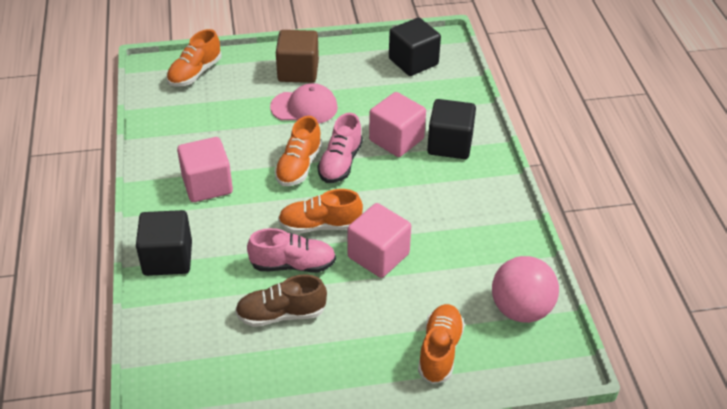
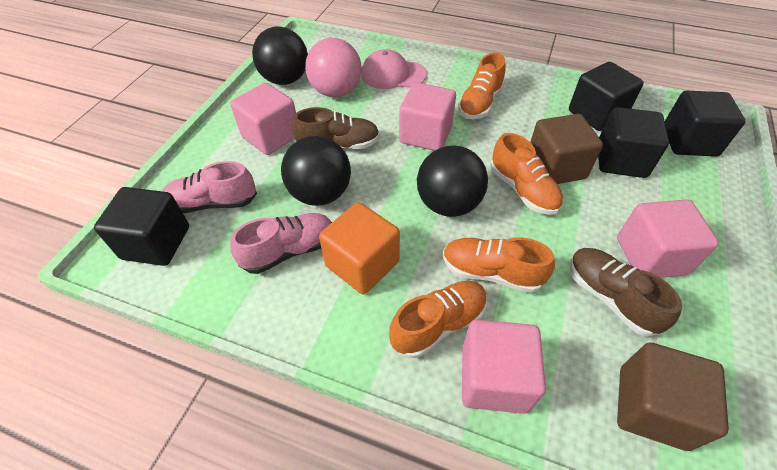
black ball: none = 0 -> [252,26,308,85] [281,136,351,206] [417,146,488,217] = 3
black cube: [136,210,192,276] [389,18,441,76] [427,99,476,159] = 3 -> [94,187,189,266] [569,62,644,131] [598,107,669,178] [665,91,745,157] = 4
brown cube: [276,30,319,83] = 1 -> [530,114,603,184] [617,343,729,451] = 2
brown shoe: [235,274,327,327] = 1 -> [292,107,380,149] [570,248,682,336] = 2
orange cube: none = 0 -> [319,202,400,294] = 1
pink cube: [177,137,233,202] [347,203,411,278] [369,92,426,157] = 3 -> [230,83,296,155] [399,82,456,151] [462,320,546,414] [617,199,719,278] = 4

